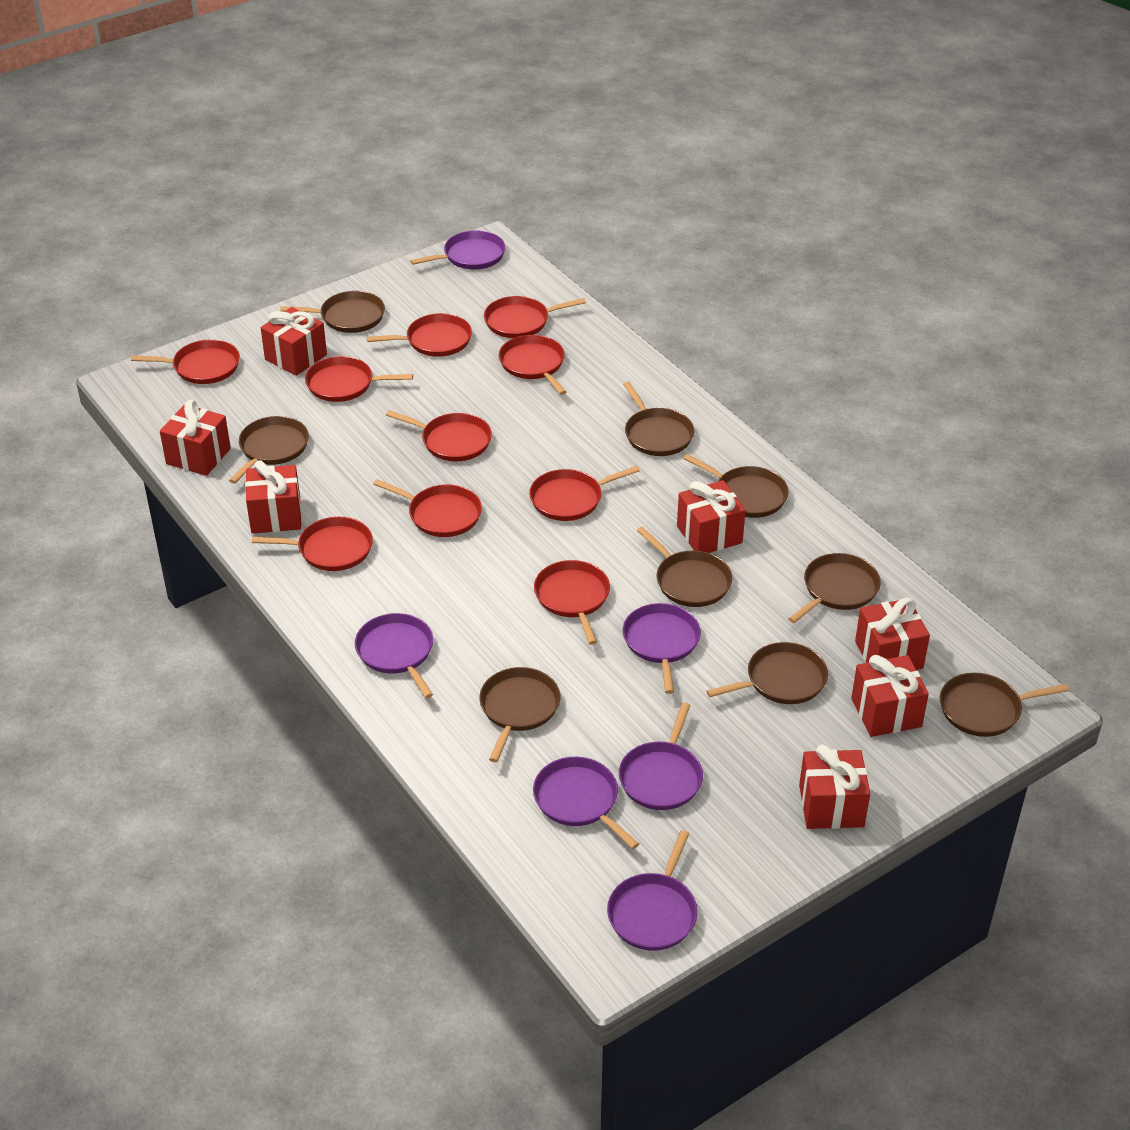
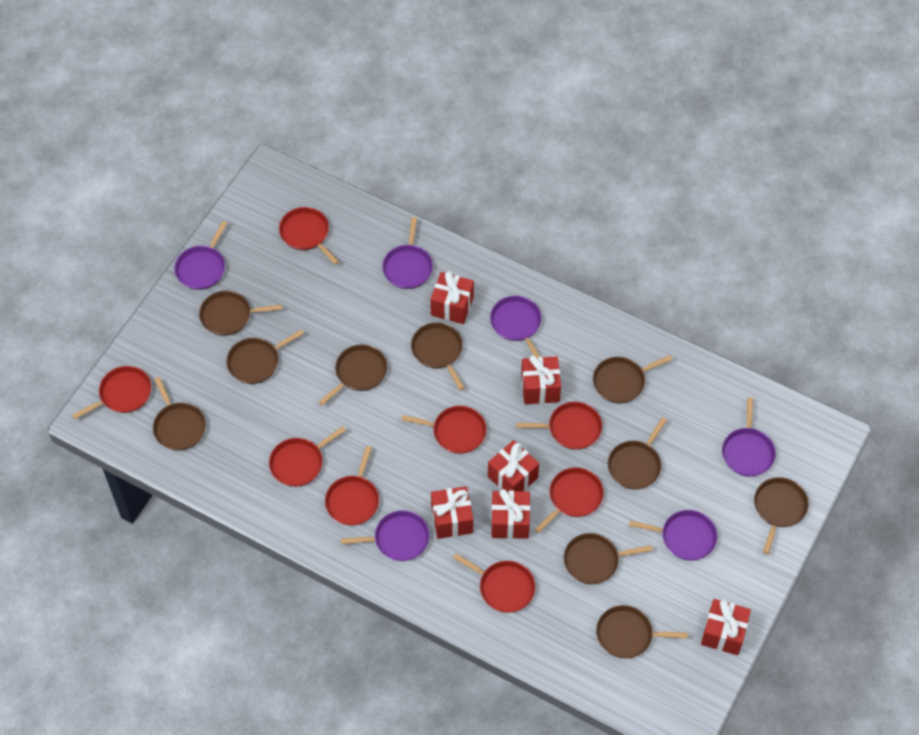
brown pan: [229,416,309,484] [280,291,385,333] [479,667,560,762] [623,382,694,456] [637,527,732,607] [683,454,789,518] [706,642,828,704] [788,553,881,623] [940,673,1069,737] = 9 -> [153,377,206,451] [199,291,282,336] [226,330,304,384] [319,344,387,406] [411,322,465,390] [564,533,652,584] [593,355,673,404] [596,605,688,659] [608,417,667,490] [754,477,809,554] = 10
red gift: [160,400,231,476] [245,460,301,534] [261,307,327,376] [677,480,746,553] [799,744,870,829] [851,655,929,737] [855,597,930,670] = 7 -> [430,271,474,324] [431,486,473,539] [488,440,539,491] [491,489,530,539] [521,356,561,404] [701,599,751,655] = 6
red pan: [131,339,240,384] [252,517,373,571] [305,356,413,402] [367,313,472,357] [373,479,482,537] [386,410,492,461] [484,296,586,338] [499,335,566,395] [529,466,640,521] [534,560,610,645] = 10 -> [72,366,152,419] [269,426,346,487] [279,207,339,265] [325,446,379,526] [401,406,487,454] [453,554,536,613] [516,402,602,450] [534,467,604,533] = 8

